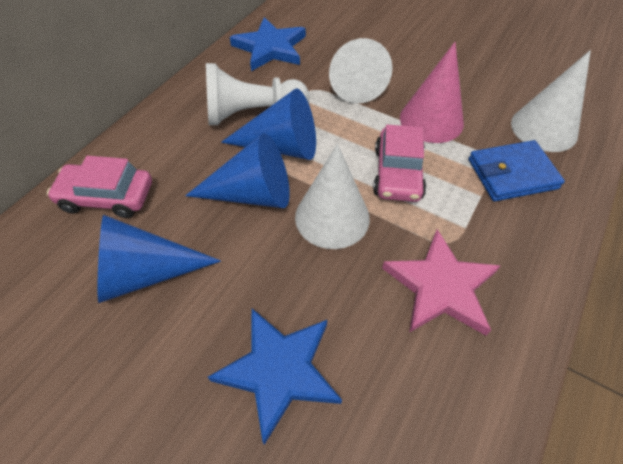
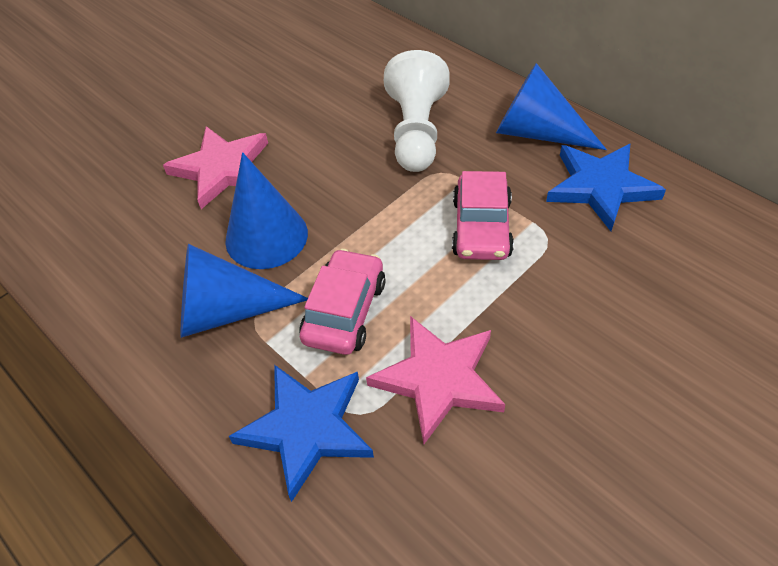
blue wallet: [469,140,565,201] = 1 -> none = 0
pink cone: [400,42,464,143] = 1 -> none = 0
pink star: [382,229,500,336] = 1 -> [163,126,268,209] [366,316,505,444] = 2
white cone: [295,144,370,249] [329,38,393,104] [511,50,591,152] = 3 -> none = 0

